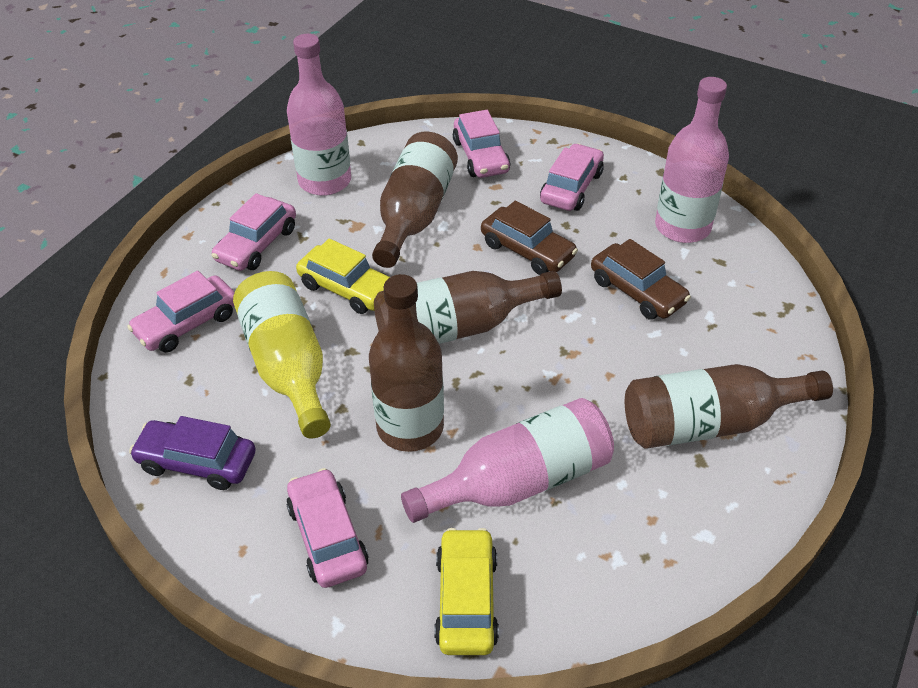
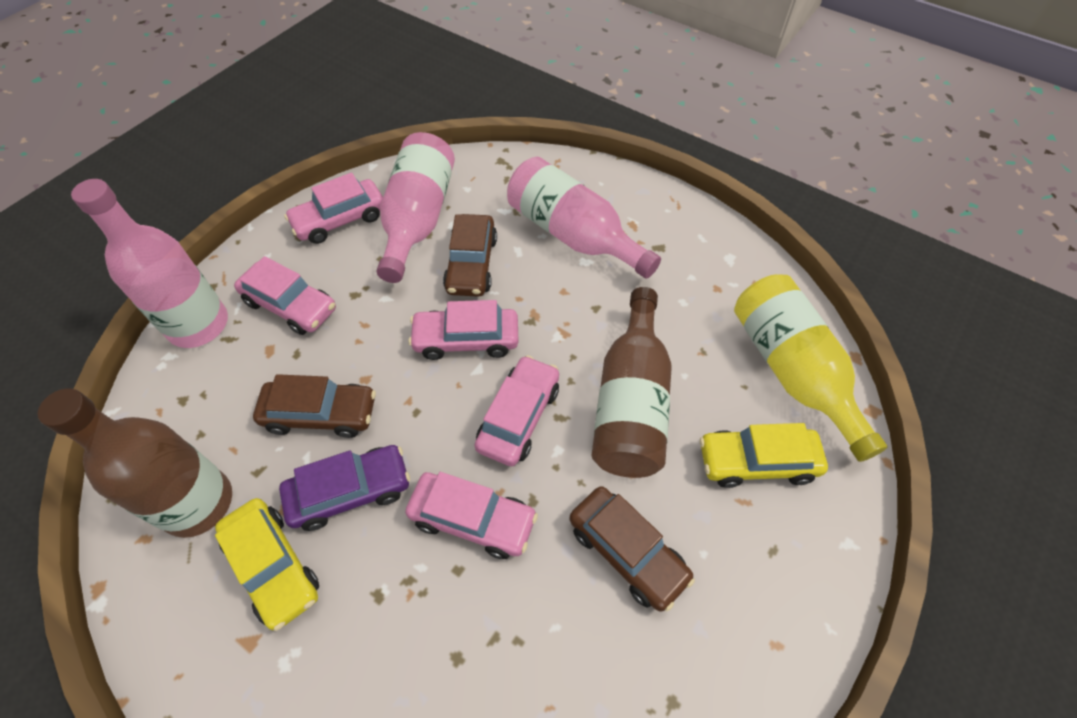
brown bottle: [369,274,444,452] [372,131,458,268] [374,271,562,344] [625,364,833,449] = 4 -> [37,388,232,538] [591,287,672,478] = 2
brown car: [481,201,578,275] [591,239,691,320] = 2 -> [253,374,376,438] [443,214,497,297] [569,486,695,611] = 3

